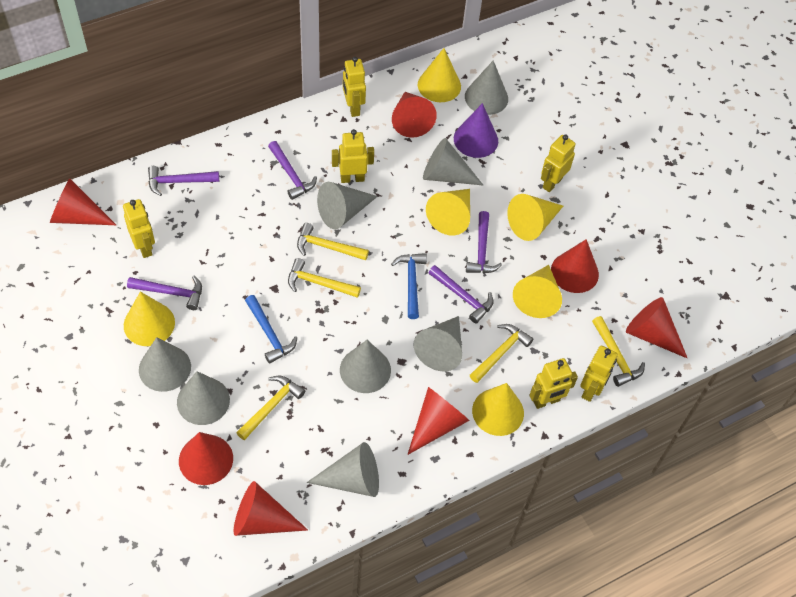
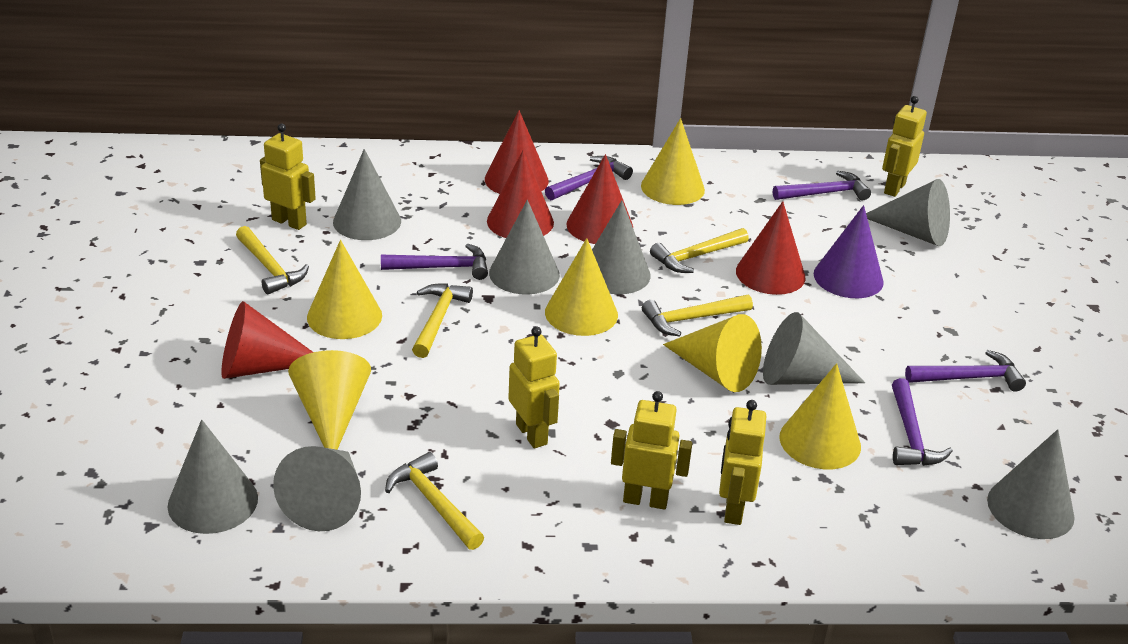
blue hammer: [245,295,297,364] [391,253,427,319] = 2 -> none = 0
red cone: [50,178,116,225] [179,432,233,485] [234,481,308,536] [392,92,437,138] [407,387,470,455] [551,239,599,293] [626,297,688,359] = 7 -> [221,301,313,379] [485,110,549,194] [487,150,554,238] [566,154,633,244] [736,201,806,295] = 5
yellow robot: [123,199,155,258] [332,129,374,183] [343,57,366,117] [529,358,578,409] [541,135,576,192] [580,346,618,402] = 6 -> [260,124,316,230] [508,327,560,448] [611,391,693,510] [719,400,766,525] [882,96,927,197] = 5

